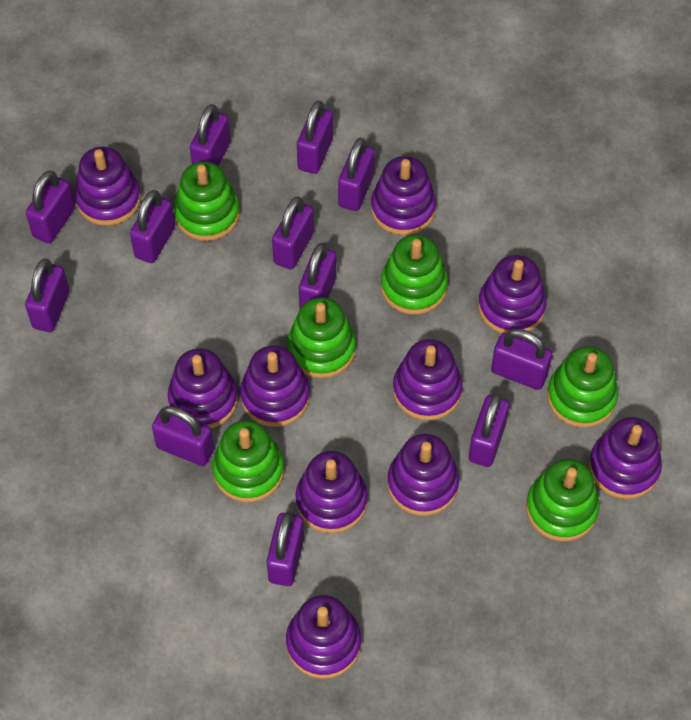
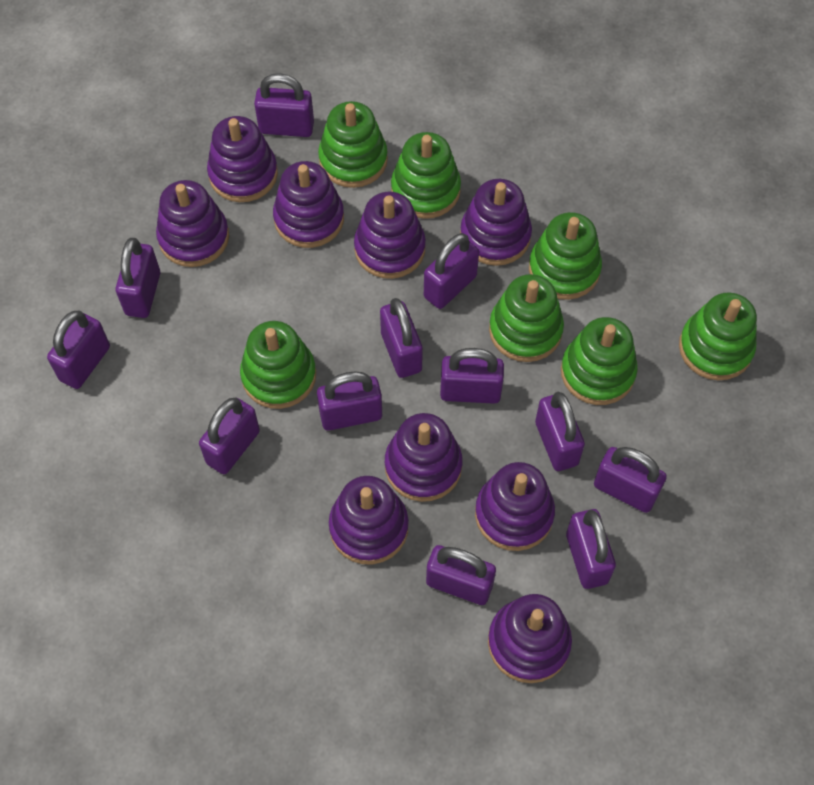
green stacking toy: [174,162,240,241] [212,420,284,502] [287,297,356,378] [381,234,448,315] [526,459,600,541] [547,346,618,428] = 6 -> [240,321,316,409] [318,101,388,188] [391,132,461,219] [489,274,564,362] [529,212,602,300] [561,317,638,405] [679,292,757,380] = 7
purple stacking toy: [75,147,141,226] [167,348,238,429] [240,345,310,427] [286,595,361,679] [296,451,368,533] [371,156,436,235] [388,434,459,516] [393,339,463,421] [478,255,546,334] [589,417,662,499] = 10 -> [156,180,229,267] [207,116,278,202] [273,161,344,248] [329,476,409,564] [354,192,426,279] [385,413,462,502] [460,179,532,266] [475,462,555,551] [488,594,572,683] = 9

